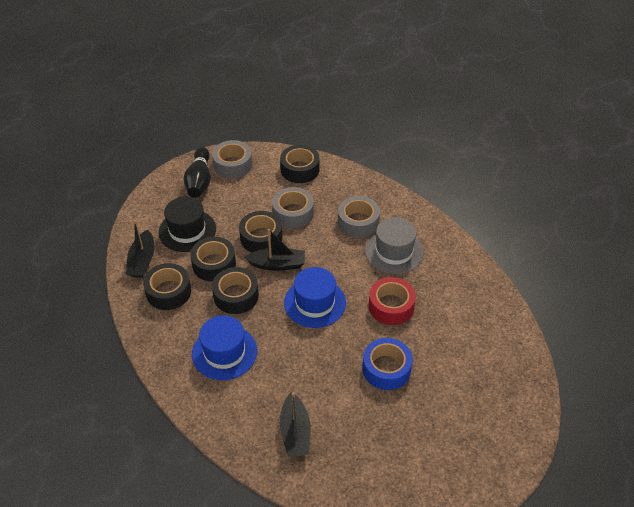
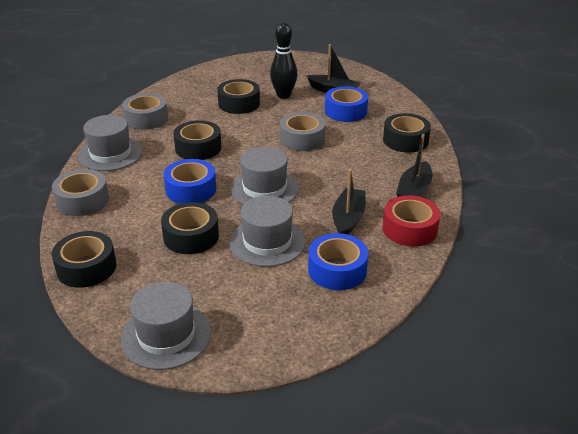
black hat: [159,197,216,252] = 1 -> none = 0
blue hat: [192,315,257,380] [284,267,346,328] = 2 -> none = 0
blue tape: [362,338,413,390] = 1 -> [164,159,216,204] [308,233,368,290] [325,86,368,122] = 3
grey hat: [365,217,424,274] = 1 -> [78,115,143,171] [121,282,211,370] [229,196,306,267] [230,147,299,205] = 4

